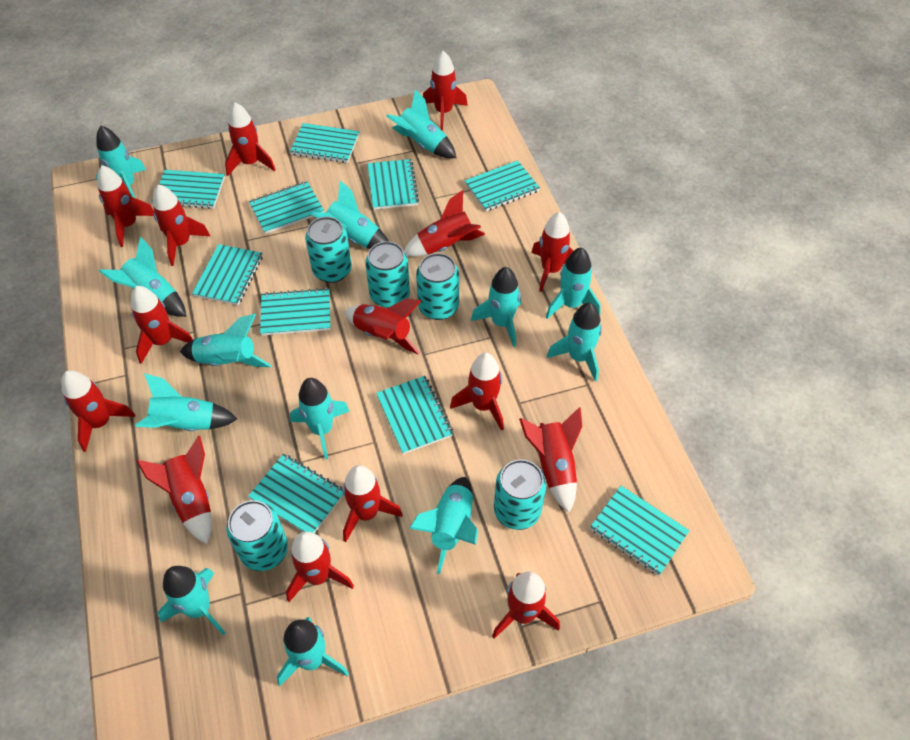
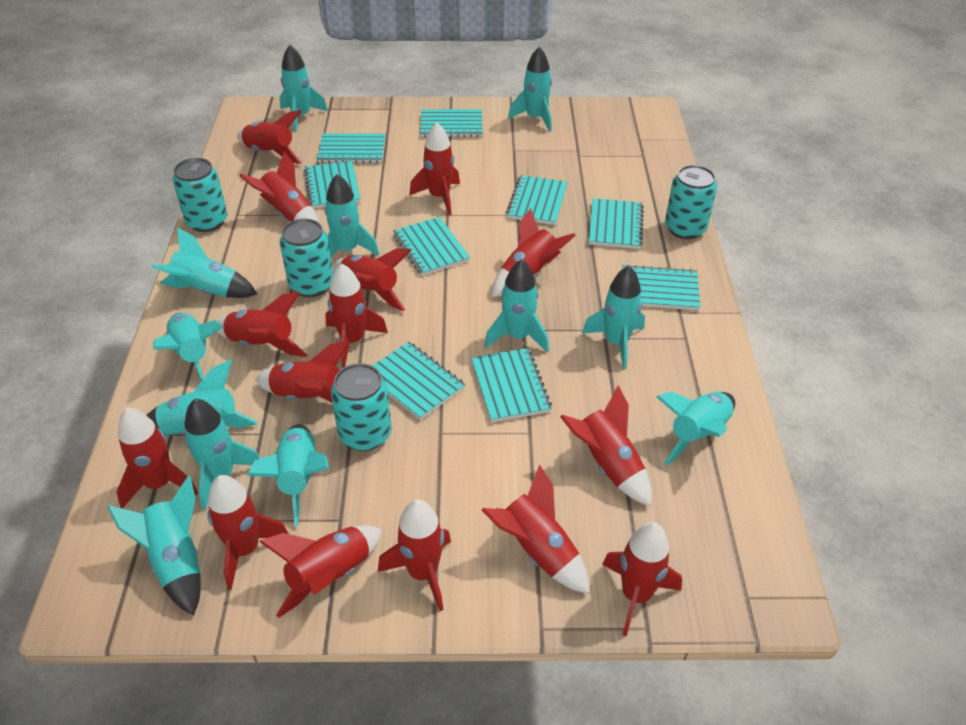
turquoise can: [226,500,288,571] [305,217,352,283] [365,241,410,308] [416,253,459,320] [494,459,546,530] = 5 -> [173,158,227,232] [280,219,333,297] [331,363,392,451] [665,165,717,239] = 4
turquoise notebook: [152,170,225,209] [192,244,263,305] [248,454,344,533] [249,181,324,234] [260,288,331,336] [290,123,359,163] [367,159,419,210] [376,376,453,454] [464,160,540,211] [590,486,690,576] = 10 -> [304,161,360,208] [317,133,385,163] [373,342,465,420] [393,217,470,276] [420,109,483,137] [471,348,552,422] [506,175,568,225] [589,198,644,249] [622,264,701,310] = 9
turquoise rocket: [96,126,146,198] [99,237,186,317] [135,373,237,431] [158,566,225,635] [180,314,271,367] [277,617,349,686] [290,378,350,460] [311,180,389,249] [386,89,456,158] [409,477,478,574] [471,267,521,347] [546,247,601,319] [547,302,602,382] = 13 -> [108,476,201,616] [146,360,258,435] [151,227,257,298] [153,313,223,381] [185,399,260,510] [247,424,329,526] [280,45,328,132] [325,174,379,257] [484,259,549,353] [508,46,552,132] [582,266,645,369] [656,392,735,465] = 12

